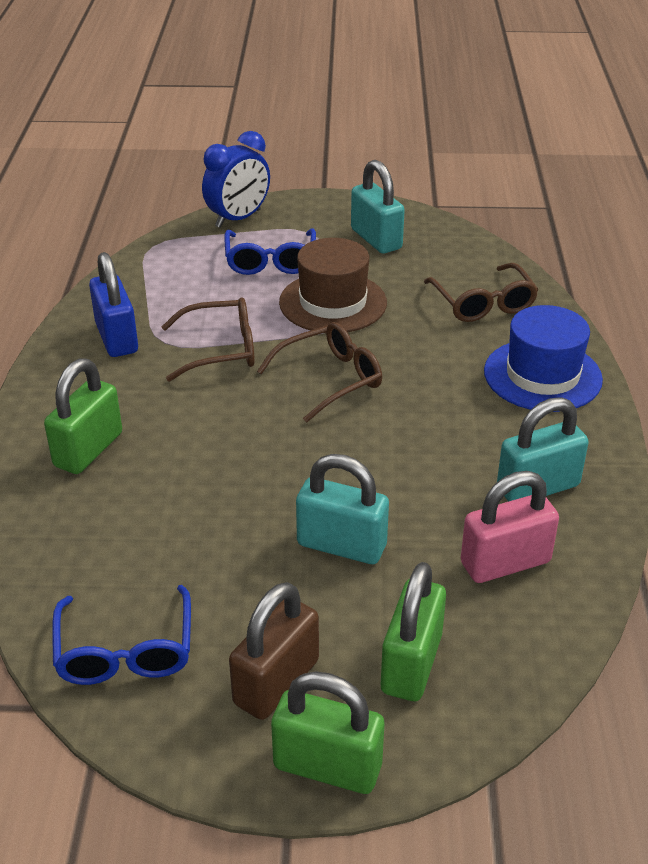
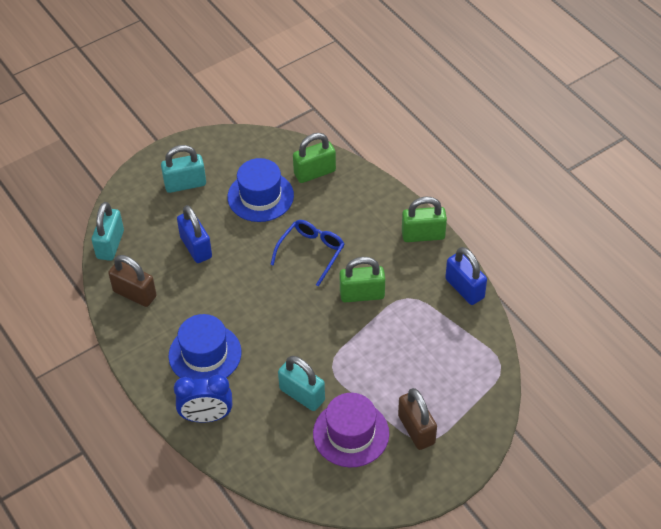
blue glasses: [52,585,191,685] [224,228,316,275] = 2 -> [270,220,345,287] = 1
blue hat: [484,305,603,412] = 1 -> [168,314,241,380] [227,158,294,222] = 2
blue padlock: [89,252,138,357] = 1 -> [177,205,212,263] [445,247,487,305] = 2
brown glasses: [161,297,255,382] [257,322,382,423] [424,263,539,322] = 3 -> none = 0
brown hat: [279,238,387,333] = 1 -> none = 0
brown padlock: [229,582,319,720] = 1 -> [108,255,157,307] [398,388,437,450] = 2
pink padlock: [461,471,559,583] = 1 -> none = 0
purple hat: none = 0 -> [313,393,389,468] = 1

